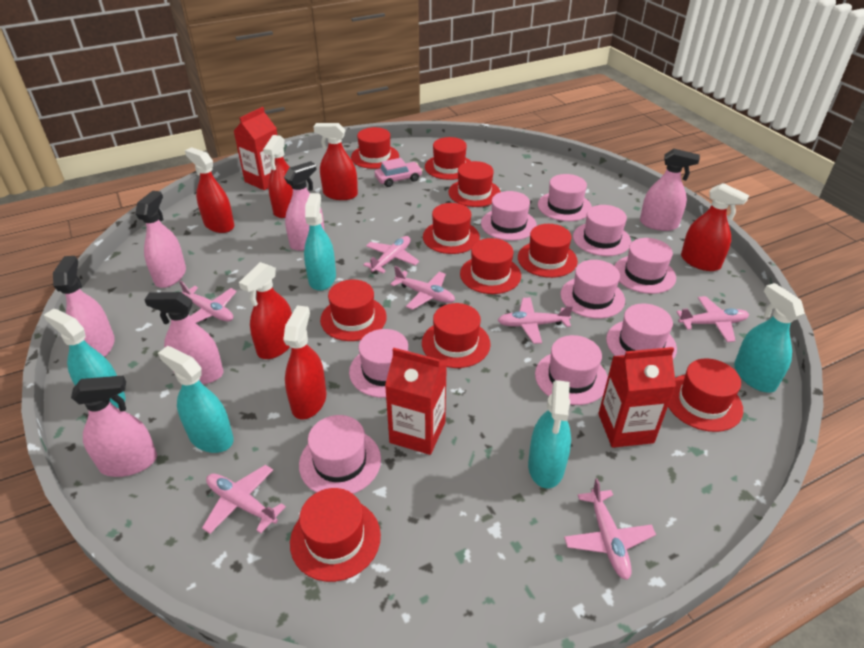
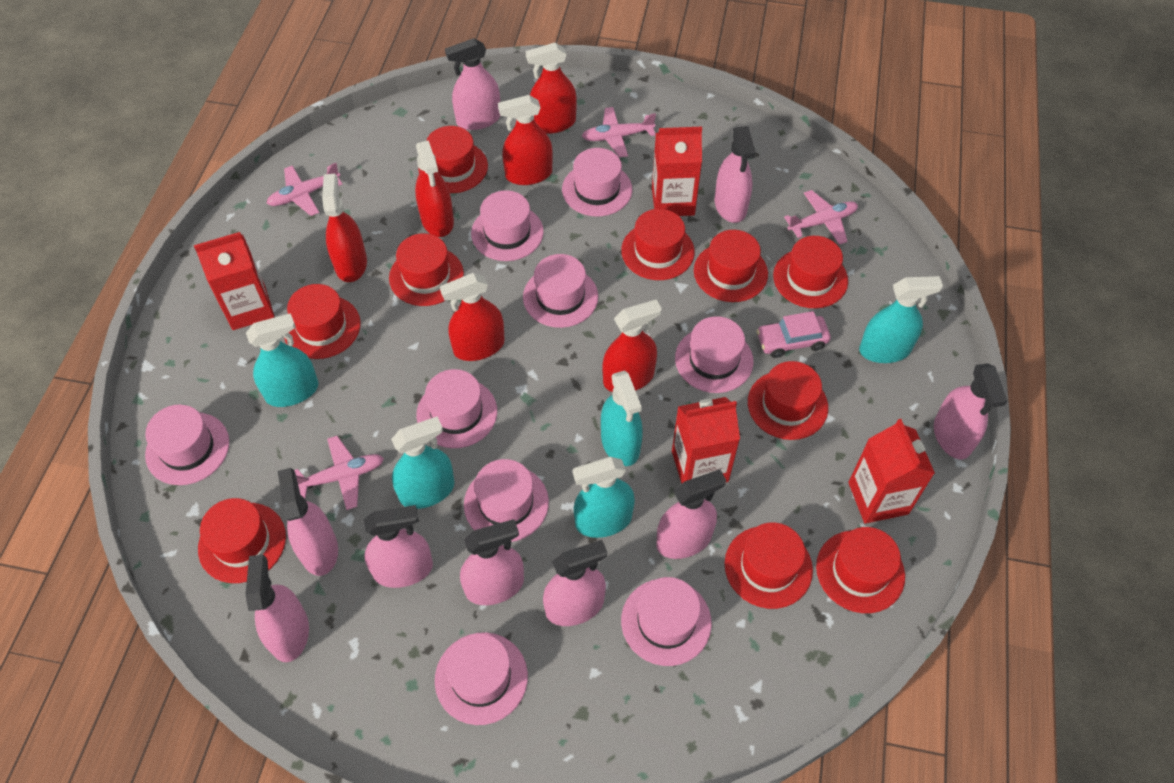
pink plane: [179,281,237,323] [202,465,286,534] [363,236,419,273] [390,266,455,310] [498,298,573,344] [564,479,656,580] [676,296,749,342] = 7 -> [267,163,343,216] [294,436,384,510] [582,107,656,158] [784,190,858,245] = 4
pink spray bottle: [53,256,115,357] [71,375,157,477] [135,191,186,288] [144,292,224,384] [284,161,324,251] [640,149,700,231] = 6 -> [246,555,309,662] [278,468,338,576] [364,505,433,588] [445,38,500,130] [460,519,524,605] [543,540,607,626] [656,469,726,559] [715,126,756,223] [934,363,1007,459] = 9
red carton: [234,107,277,190] [385,348,447,455] [598,347,676,448] = 3 -> [194,232,274,330] [652,127,702,216] [672,397,740,483] [848,419,935,524] = 4

